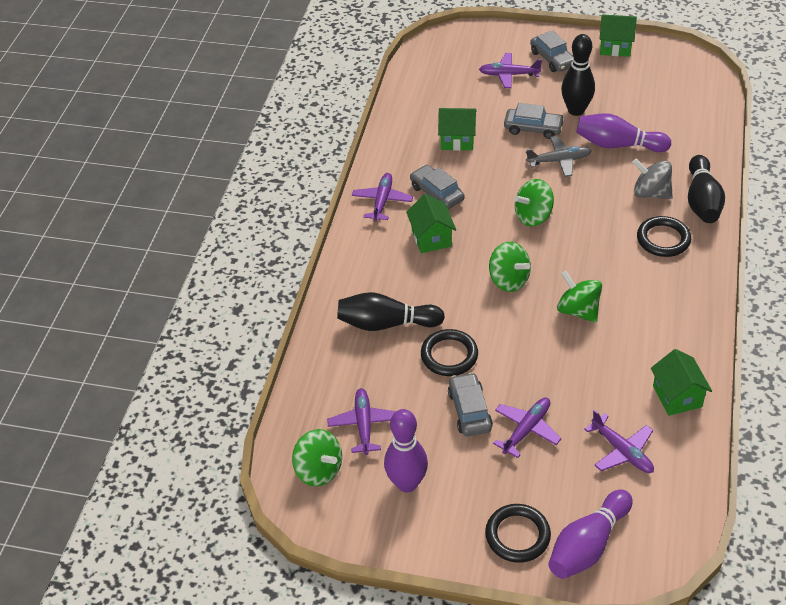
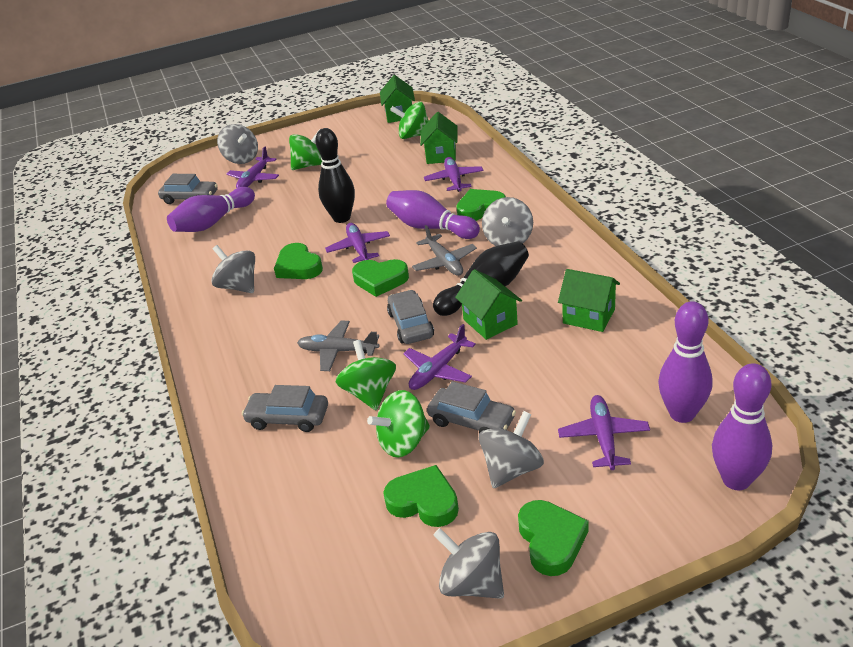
black bowling pin: [337,292,445,331] [561,34,595,116] [688,155,725,223] = 3 -> [315,128,355,223] [433,241,529,316] = 2
black ring: [421,329,478,376] [485,504,551,563] [637,216,691,257] = 3 -> none = 0
green heart: none = 0 -> [274,243,323,279] [352,259,409,297] [383,465,459,527] [456,189,506,221] [518,500,589,576] = 5
grey plane: [526,136,592,177] = 1 -> [297,321,379,371] [412,225,477,276] = 2
grey spinning top: [632,159,673,199] = 1 -> [211,245,255,293] [217,124,258,164] [434,528,504,599] [479,411,544,488] [482,197,533,246] = 5
purple bowling pin: [384,409,428,493] [548,490,633,579] [576,113,671,152] = 3 -> [167,187,255,232] [386,190,480,239] [658,301,713,423] [712,363,772,490] = 4

